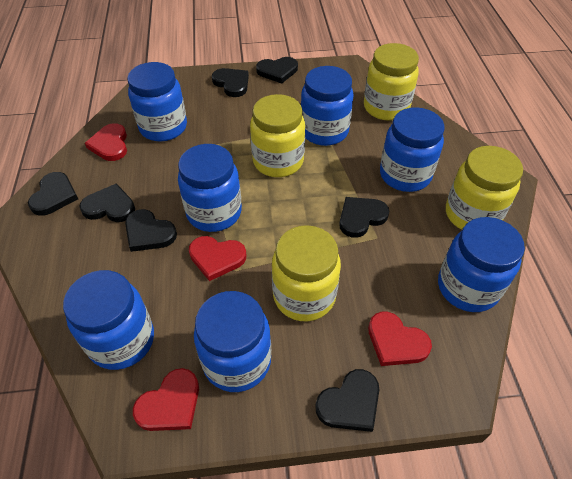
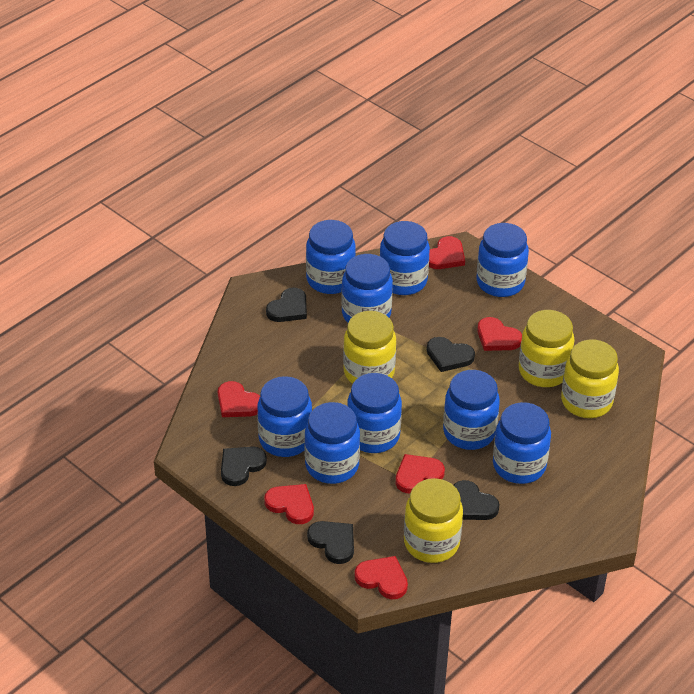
black heart: [28,172,78,216] [79,183,135,222] [125,209,177,252] [212,68,249,97] [256,57,298,84] [315,369,379,432] [339,197,389,238] = 7 -> [221,446,267,486] [266,287,307,322] [307,521,354,564] [427,337,475,372] [454,480,500,520] = 5
blue jar: [63,270,154,370] [127,62,187,141] [178,144,242,232] [194,291,271,392] [301,66,354,146] [380,107,444,192] [438,217,525,312] = 7 -> [257,376,312,457] [304,402,360,484] [306,220,356,294] [341,254,393,322] [347,373,402,453] [380,221,430,295] [443,370,500,450] [477,223,529,297] [493,402,551,484] = 9
red heart: [85,123,127,161] [133,368,199,431] [189,236,247,281] [368,312,432,366] = 4 -> [218,381,260,417] [264,484,314,524] [355,556,408,599] [396,454,445,493] [429,236,465,269] [477,317,522,351] = 6

